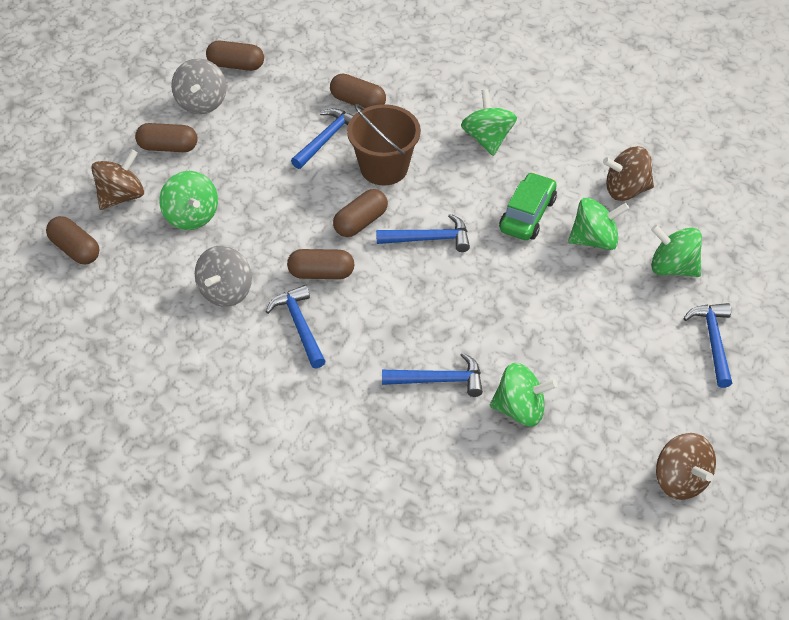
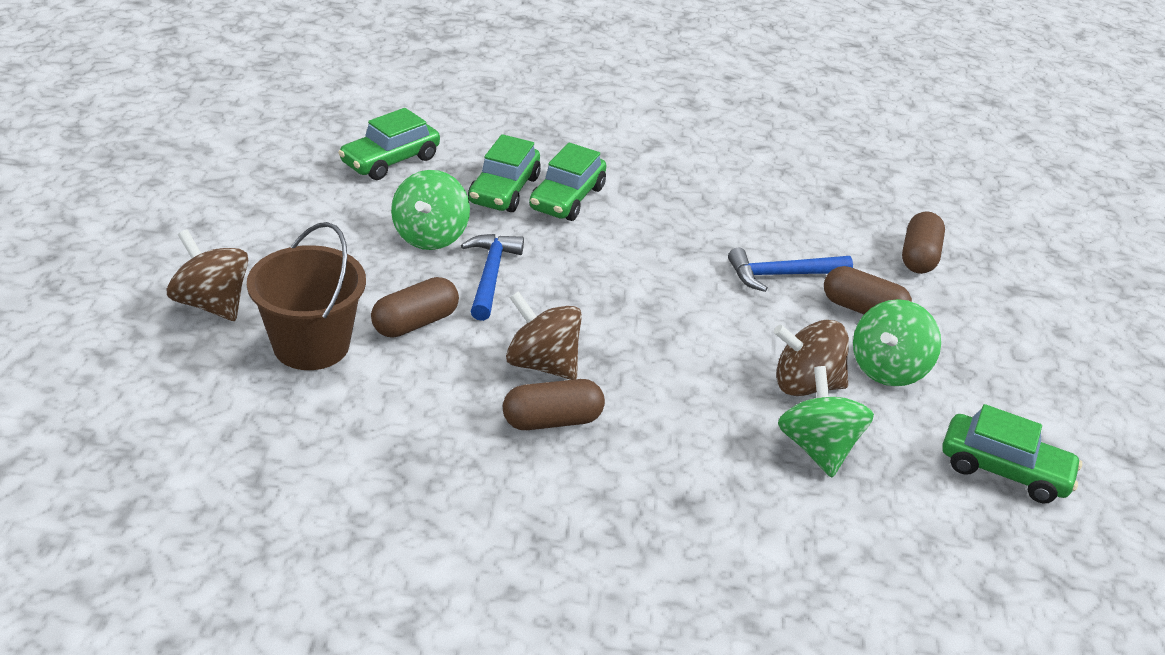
blue hammer: [266,285,326,368] [291,108,354,169] [376,214,470,252] [382,352,483,397] [683,303,732,388] = 5 -> [461,234,524,321] [728,248,853,292] = 2
brown capsule: [46,216,99,264] [135,123,197,152] [206,41,264,71] [287,249,354,279] [330,74,386,108] [333,189,388,237] = 6 -> [371,277,459,338] [503,379,605,430] [824,266,912,314] [902,211,945,274] = 4
green car: [499,172,557,240] = 1 -> [338,108,440,180] [468,134,541,212] [529,143,606,221] [942,404,1082,503] = 4
green spinning top: [159,171,218,230] [461,89,517,156] [490,363,557,427] [568,197,629,250] [651,225,702,277] = 5 -> [391,170,470,250] [778,366,874,477] [853,299,941,386] = 3
grey spinning top: [171,58,227,114] [195,246,252,307] = 2 -> none = 0

